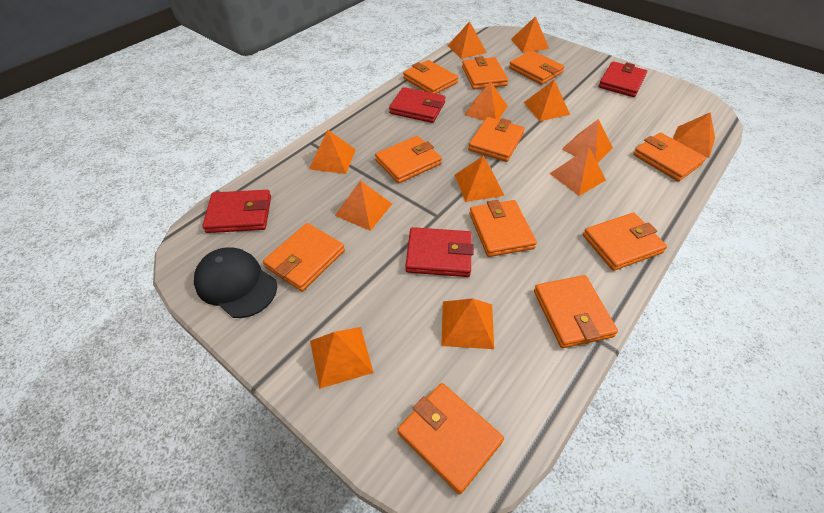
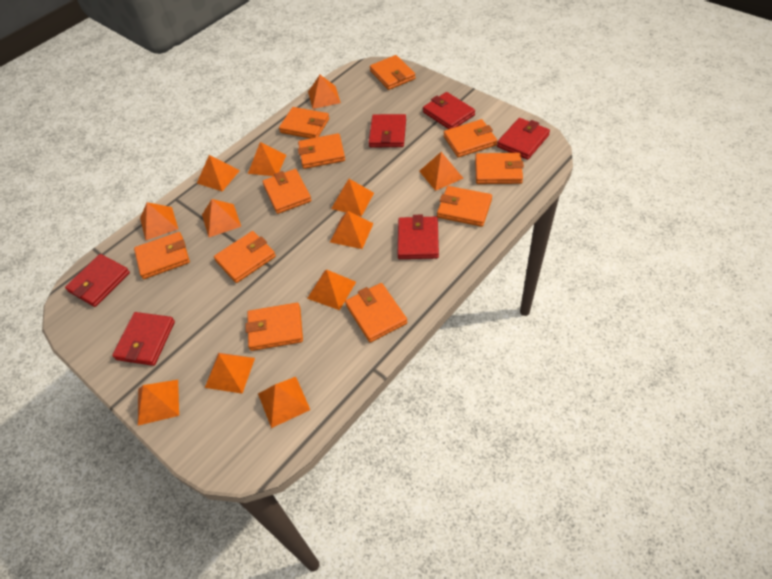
black cap: [194,248,277,318] = 1 -> none = 0
red wallet: [202,190,271,233] [389,87,445,123] [405,227,474,277] [599,61,647,97] = 4 -> [65,254,130,307] [112,312,175,366] [369,114,406,147] [398,215,439,259] [423,92,475,129] [497,118,550,160] = 6

